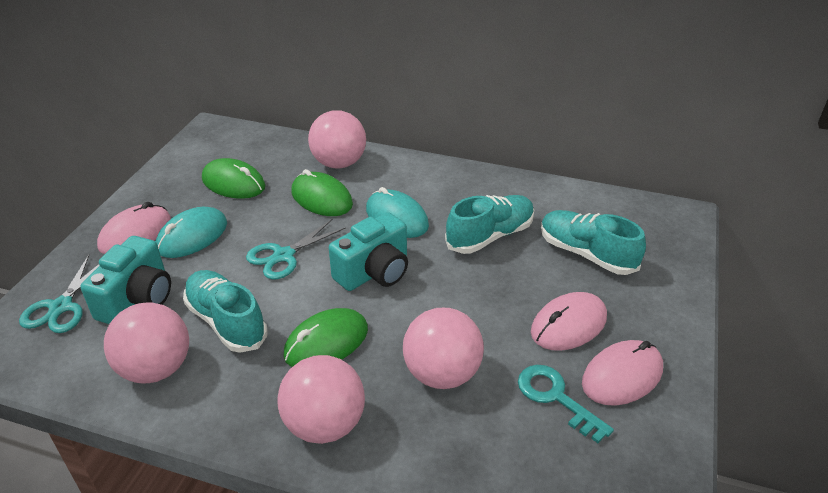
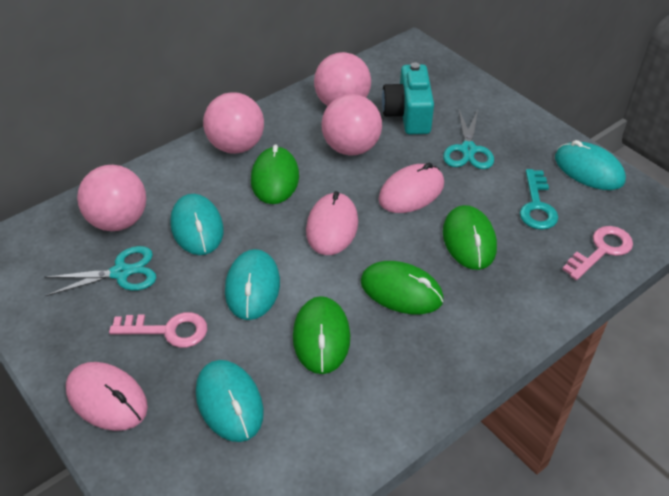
green mouse: [202,158,265,199] [283,308,368,367] [291,169,353,216] = 3 -> [251,144,299,204] [293,296,350,374] [360,261,444,314] [443,205,497,270] = 4
pink key: none = 0 -> [109,312,207,348] [562,226,633,280] = 2
turquoise camera: [80,236,171,324] [329,212,408,291] = 2 -> [382,62,434,134] = 1
turquoise mouse: [155,207,227,258] [366,187,429,238] = 2 -> [170,194,224,255] [196,360,264,442] [225,249,280,320] [555,140,626,190] = 4
turquoise shoe: [183,270,268,353] [445,195,534,254] [541,210,646,275] = 3 -> none = 0

